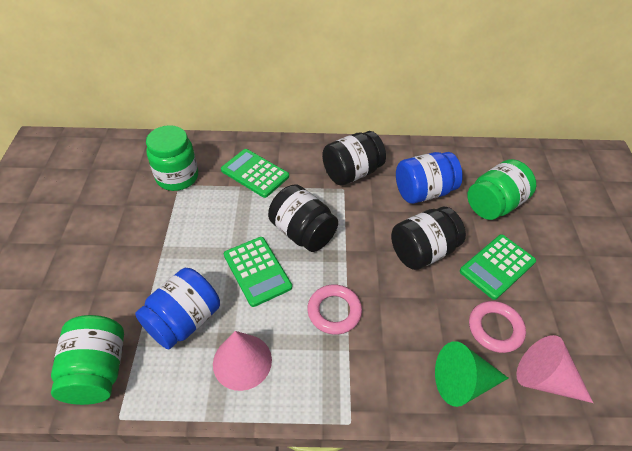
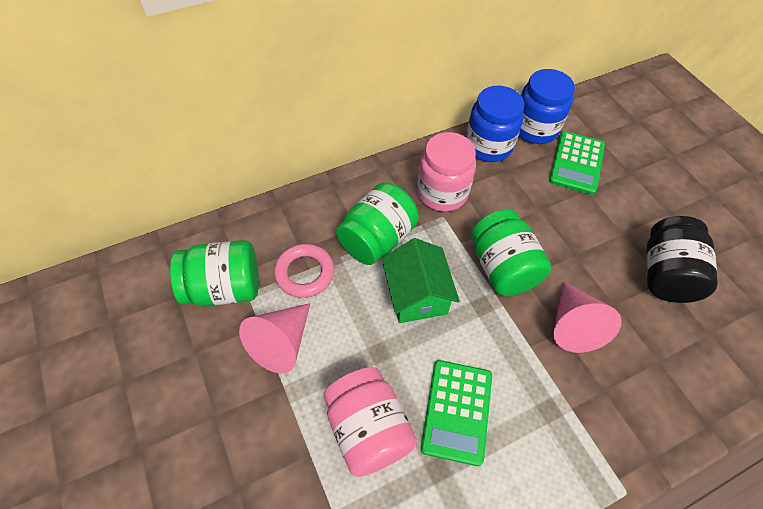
black jar: [268,184,338,252] [322,131,386,186] [391,207,466,270] = 3 -> [646,216,718,303] = 1
green calculator: [221,149,289,198] [224,237,292,307] [460,234,536,300] = 3 -> [421,360,492,466] [549,131,605,195] = 2
green cone: [435,341,508,407] = 1 -> none = 0
green house: none = 0 -> [382,238,460,323] = 1
pink jar: none = 0 -> [324,367,417,477] [417,132,476,212] = 2
pink ring: [307,285,362,335] [469,301,526,353] = 2 -> [274,244,334,298] = 1

